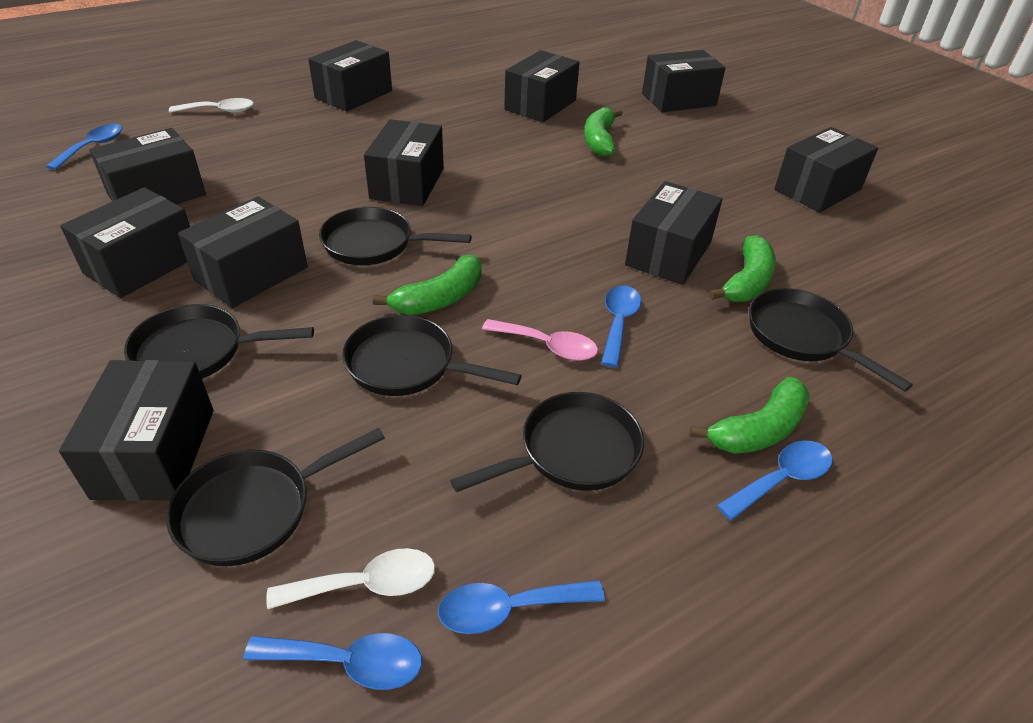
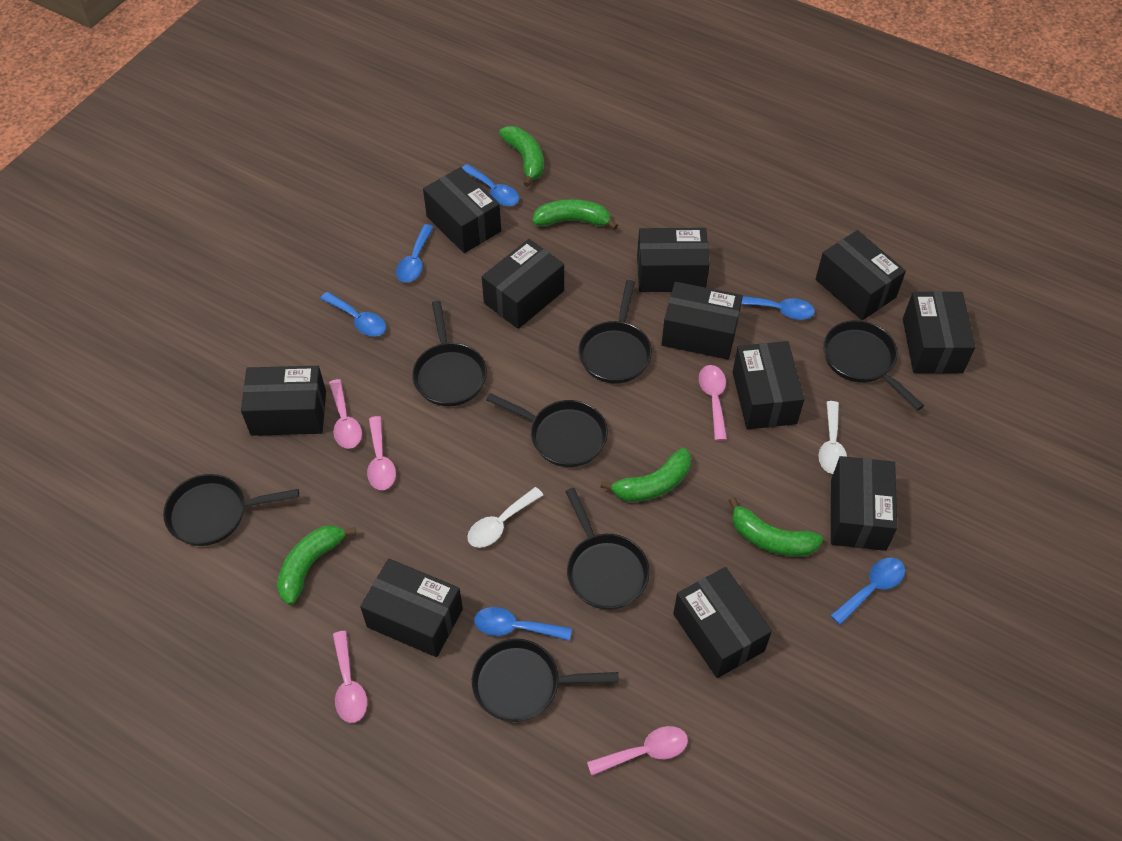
black box: [59,360,214,501] [60,187,190,298] [89,128,206,204] [178,197,308,308] [308,40,392,112] [364,119,444,206] [504,50,580,122] [625,181,722,285] [642,50,726,112] [774,127,878,213] = 10 -> [241,366,326,436] [360,558,463,657] [423,167,501,253] [482,239,564,329] [637,228,710,292] [661,282,743,360] [673,567,772,678] [733,341,804,429] [816,230,906,320] [831,456,897,551] [903,291,975,373] = 11
black pan: [124,304,314,379] [166,428,385,566] [319,207,472,265] [342,315,522,396] [450,392,644,492] [749,288,913,392] = 6 -> [163,474,299,546] [412,301,487,406] [472,639,619,722] [486,393,608,467] [565,488,650,610] [578,280,652,384] [823,320,924,410] = 7
blue spoon: [46,124,122,170] [243,633,422,690] [438,580,605,634] [601,285,641,367] [717,440,832,521] = 5 -> [320,292,386,337] [396,224,434,282] [462,164,519,206] [474,607,572,641] [741,296,815,320] [830,558,905,625] = 6
green banana: [373,255,482,315] [584,107,623,157] [689,377,810,454] [709,235,776,302] = 4 -> [277,525,357,605] [499,126,544,187] [532,199,618,230] [600,448,691,502] [728,497,823,557] = 5
pink spoon: [482,319,598,361] = 1 -> [329,379,362,449] [333,631,367,723] [367,416,396,490] [587,726,688,776] [699,365,727,441] = 5

